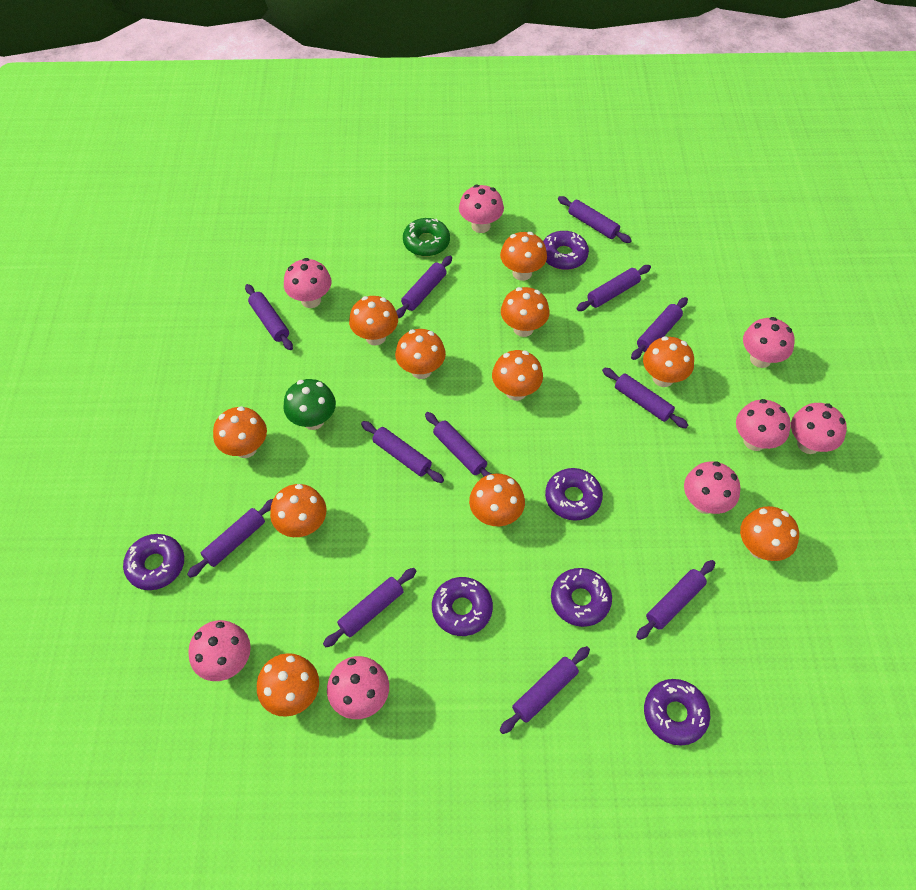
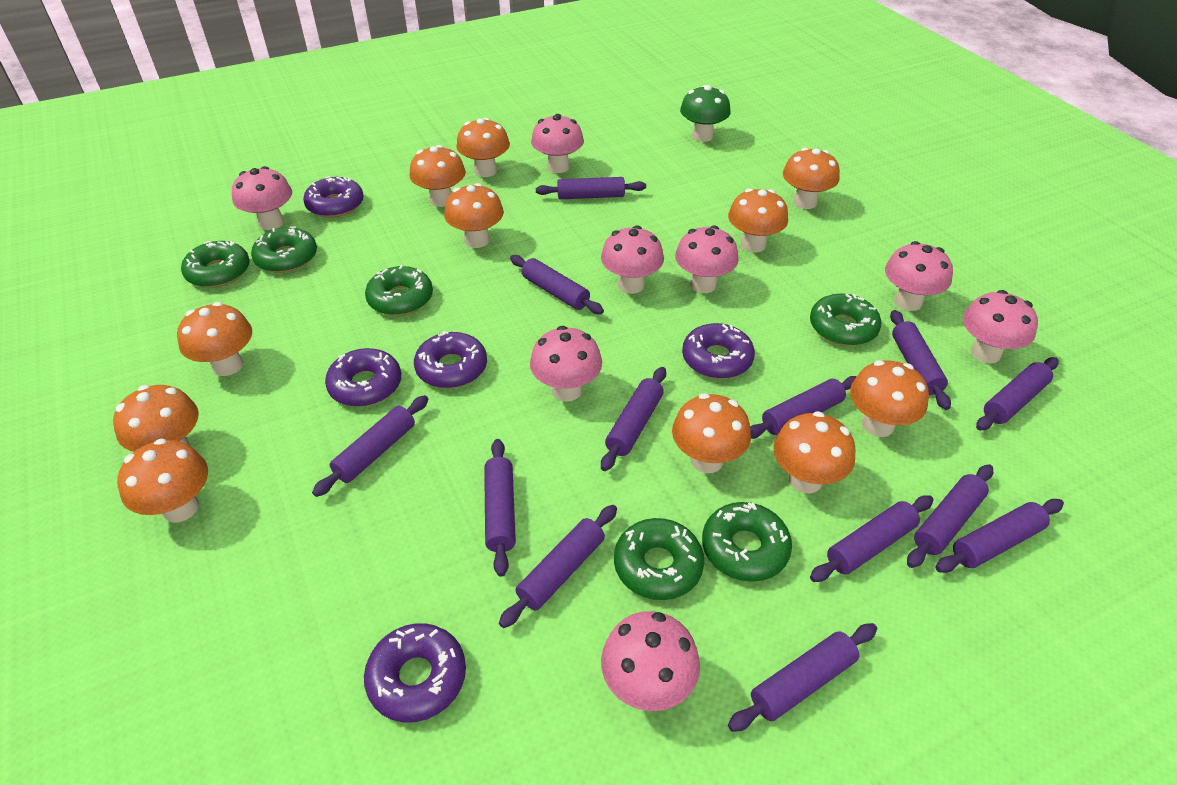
green donut: [403,218,450,256] = 1 -> [181,241,250,288] [251,226,317,273] [365,265,433,316] [614,518,704,600] [702,502,792,582] [810,294,881,346] = 6
purple donut: [123,534,184,590] [432,577,493,636] [543,231,589,270] [545,468,603,521] [551,568,612,627] [644,679,710,746] = 6 -> [303,176,364,218] [325,348,401,407] [364,623,466,722] [414,331,487,388] [682,323,755,379] = 5
purple rolling pin: [187,499,273,578] [245,284,293,350] [323,568,416,647] [361,421,444,483] [396,256,452,318] [425,412,491,477] [500,646,590,734] [558,196,632,243] [576,265,651,311] [602,368,688,428] [631,297,688,360] [636,560,715,640] = 12 -> [312,395,429,497] [484,439,516,577] [499,505,617,628] [510,255,604,314] [536,177,646,199] [601,367,666,471] [728,623,877,732] [750,376,857,439] [810,495,934,582] [890,310,951,410] [907,464,993,568] [935,499,1064,573] [976,357,1058,430] = 13

